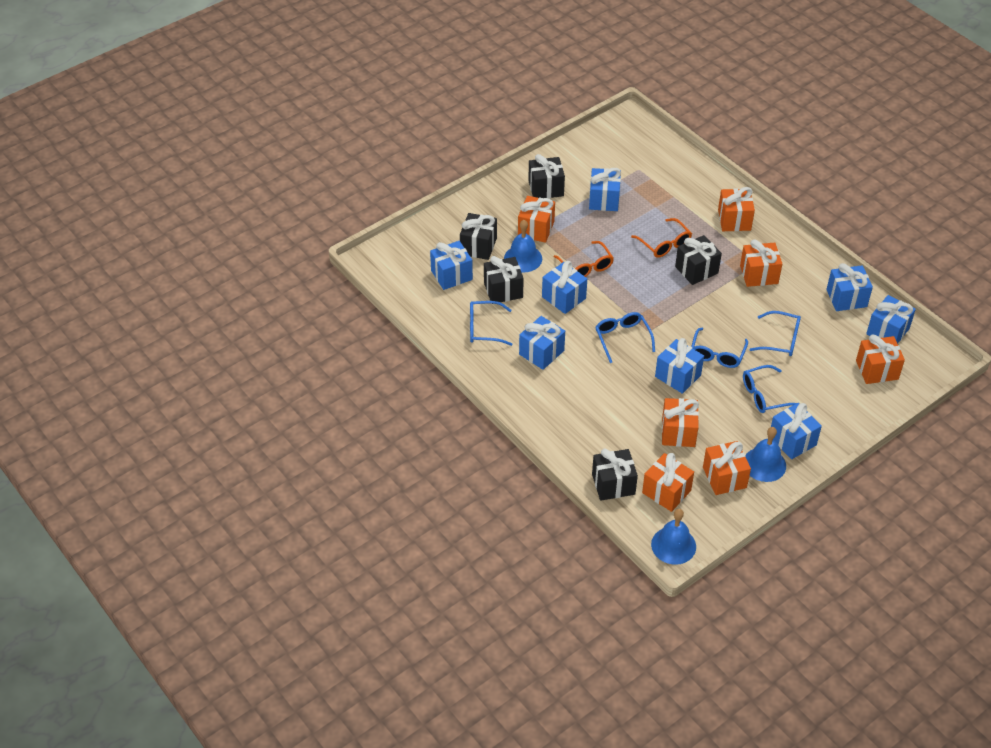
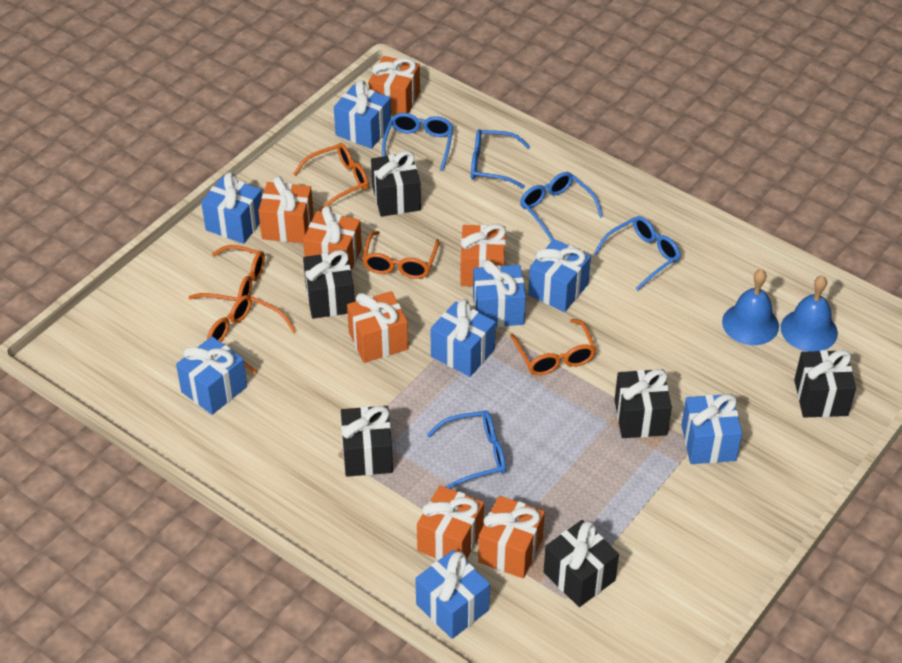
black gift: [460,213,497,260] [484,256,524,304] [528,154,565,198] [592,448,638,501] [675,235,722,285] = 5 -> [303,250,355,319] [341,406,393,477] [371,150,421,217] [544,520,619,607] [615,369,672,438] [794,350,856,418] = 6
blue bell: [504,220,542,273] [651,509,696,565] [745,427,786,482] = 3 -> [722,269,779,345] [781,276,838,352] = 2
orange glasses: [554,241,614,277] [631,218,692,258] = 2 -> [188,245,265,301] [207,295,296,374] [293,143,369,212] [362,231,439,279] [510,319,596,375] = 5

